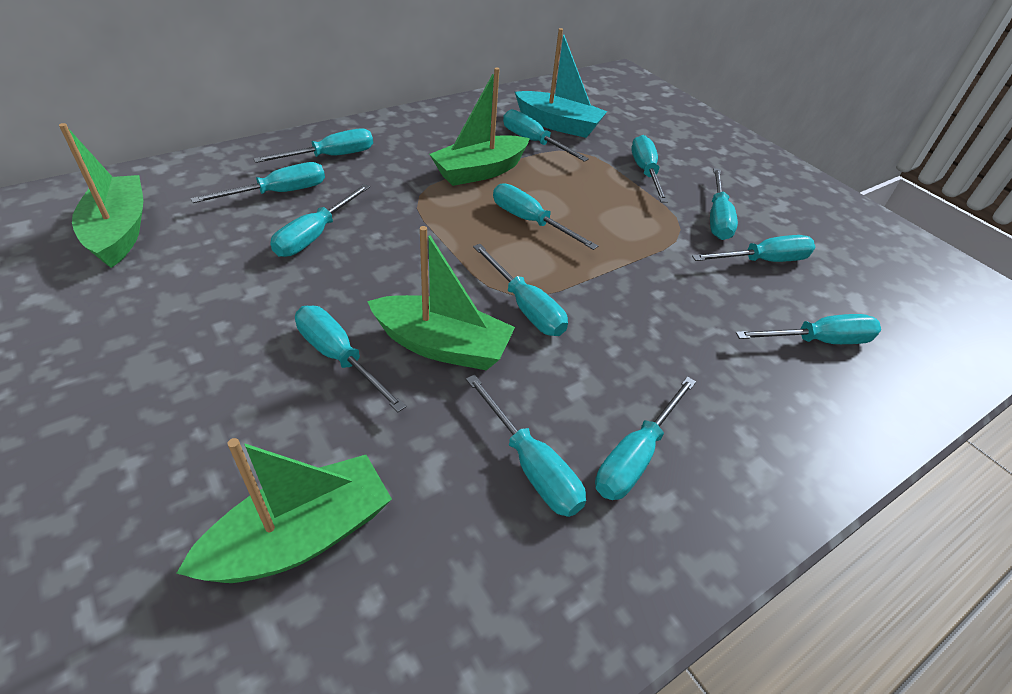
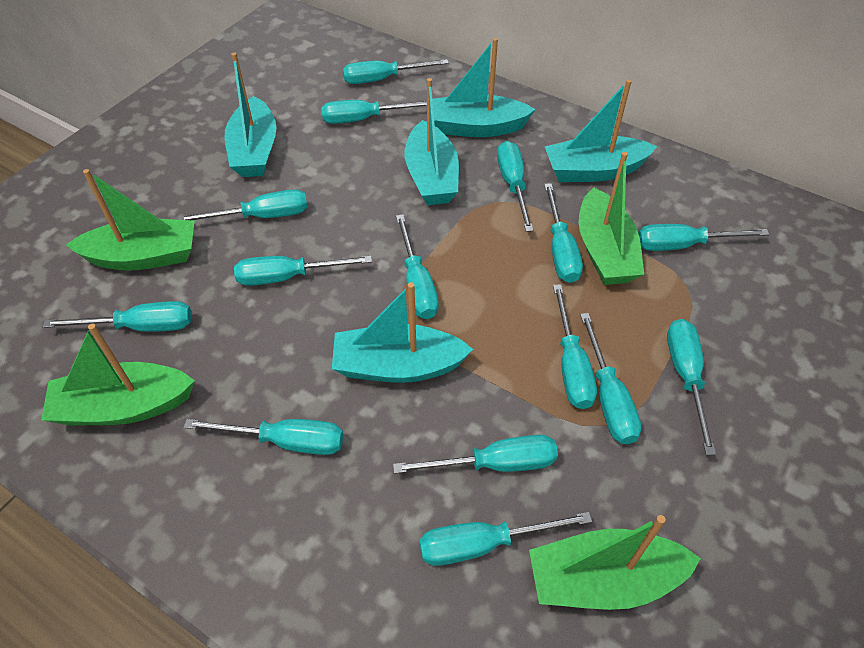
turquoise boat: [515,28,607,138] = 1 -> [225,52,277,177] [332,282,473,383] [405,78,459,205] [432,38,536,137] [545,79,657,182] = 5
turquoise screwdriver: [191,162,325,203] [254,128,373,163] [270,184,370,257] [295,306,407,412] [466,375,586,517] [473,244,568,336] [493,183,598,250] [503,109,589,162] [595,377,696,500] [631,135,668,203] [692,235,815,262] [710,168,738,240] [736,314,881,344] = 13 -> [43,301,192,332] [178,189,307,220] [184,419,343,455] [234,256,372,286] [321,100,427,124] [343,59,449,84] [393,435,558,474] [396,214,439,319] [419,512,592,566] [497,141,534,232] [544,183,583,283] [553,284,597,409] [580,313,642,444] [638,224,770,251] [667,319,716,455] = 15

